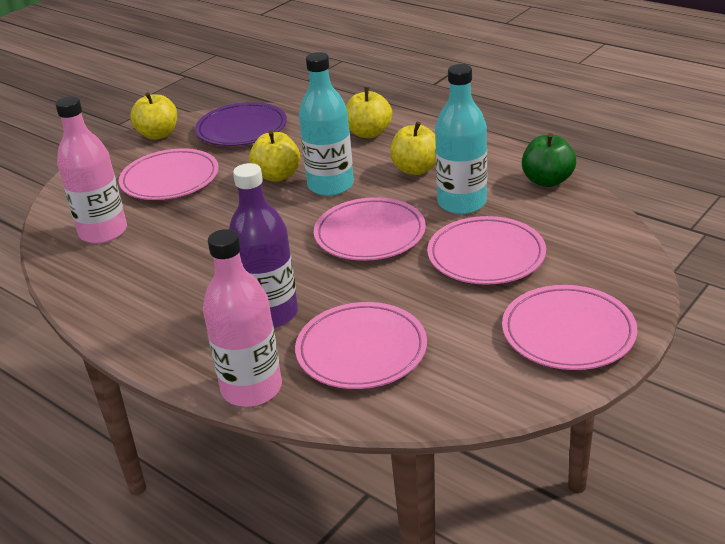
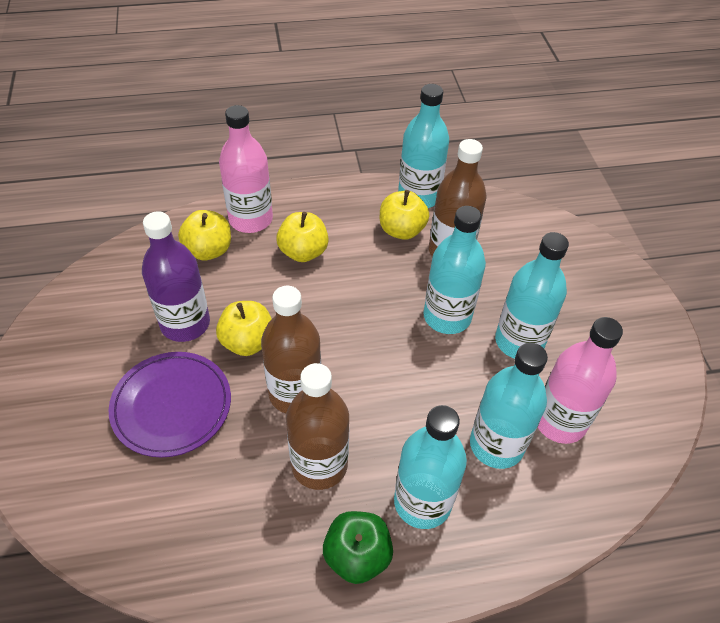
brown bottle: none = 0 -> [261,286,321,413] [286,363,349,490] [429,139,487,257] = 3
pink plate: [119,148,219,200] [295,302,427,389] [314,197,426,261] [427,216,546,285] [502,285,637,370] = 5 -> none = 0
turquoise bottle: [299,52,354,196] [435,64,487,214] = 2 -> [394,405,467,529] [398,84,449,208] [423,206,486,334] [470,343,548,469] [495,232,569,359] = 5

